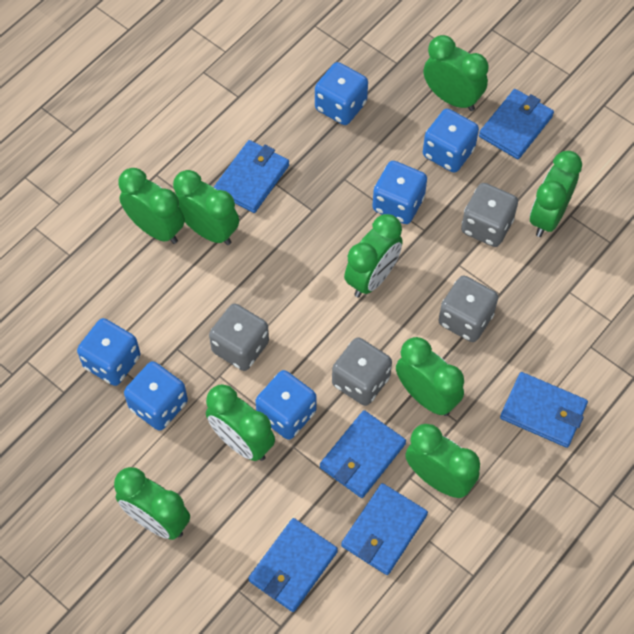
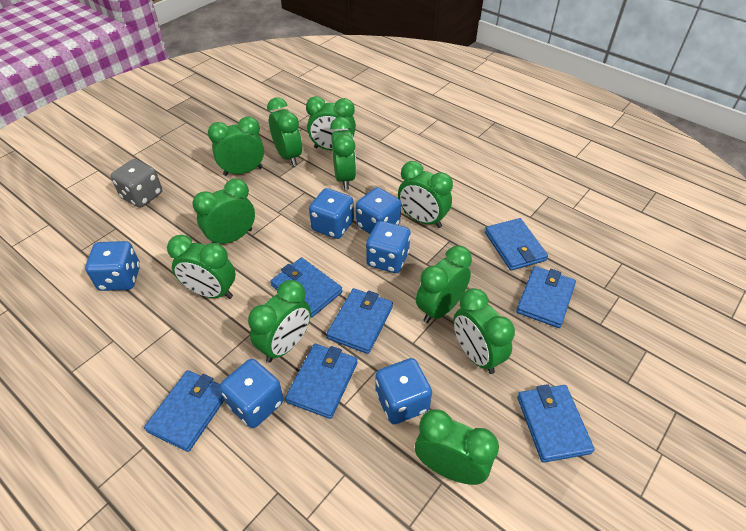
blue wallet: [214,140,289,213] [248,518,338,612] [320,410,406,498] [341,483,428,575] [479,89,554,159] [500,372,588,448] = 6 -> [144,370,224,452] [271,257,342,317] [285,344,358,419] [327,288,393,354] [485,218,548,271] [516,266,576,328] [517,384,595,463] = 7
green clock: [114,467,190,540] [118,168,185,244] [173,170,239,245] [206,384,275,461] [344,214,403,297] [396,337,464,416] [405,424,480,498] [424,35,489,111] [530,151,582,237] = 9 -> [167,235,235,299] [193,179,255,244] [208,116,264,176] [248,280,311,362] [267,97,302,166] [306,96,356,151] [330,117,356,190] [398,161,453,228] [415,409,499,485] [416,246,472,323] [453,288,515,374] = 11
grey dice: [209,303,269,371] [332,337,392,406] [438,275,498,342] [461,183,518,247] = 4 -> [111,159,162,208] = 1

